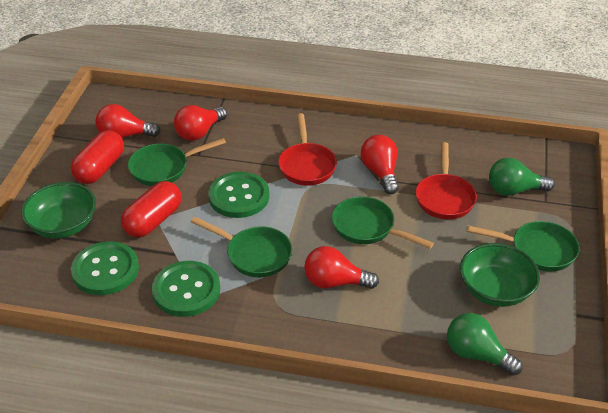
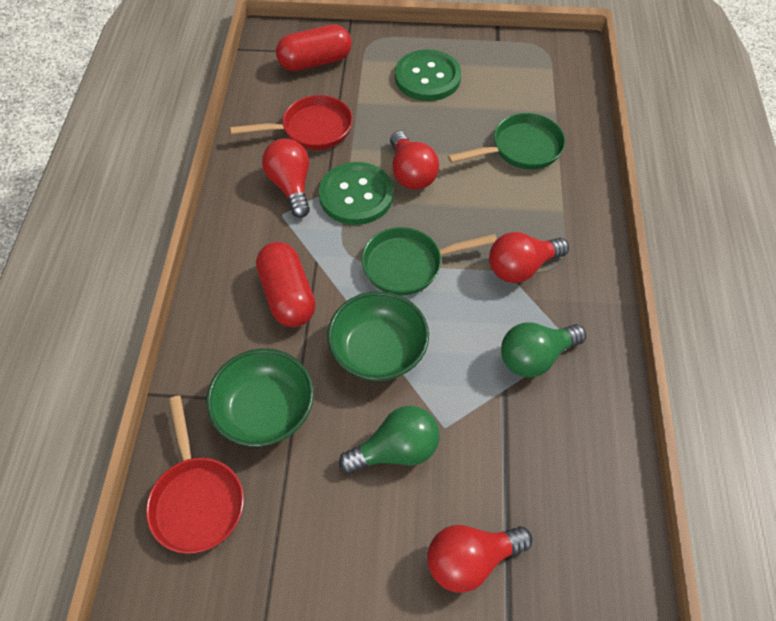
green button: [71,241,139,295] [152,261,220,317] [208,172,270,218] = 3 -> [319,162,393,225] [395,49,461,101] = 2
green pan: [128,138,226,186] [191,217,292,278] [332,196,434,249] [466,221,579,272] = 4 -> [362,227,497,295] [448,113,565,170] = 2

